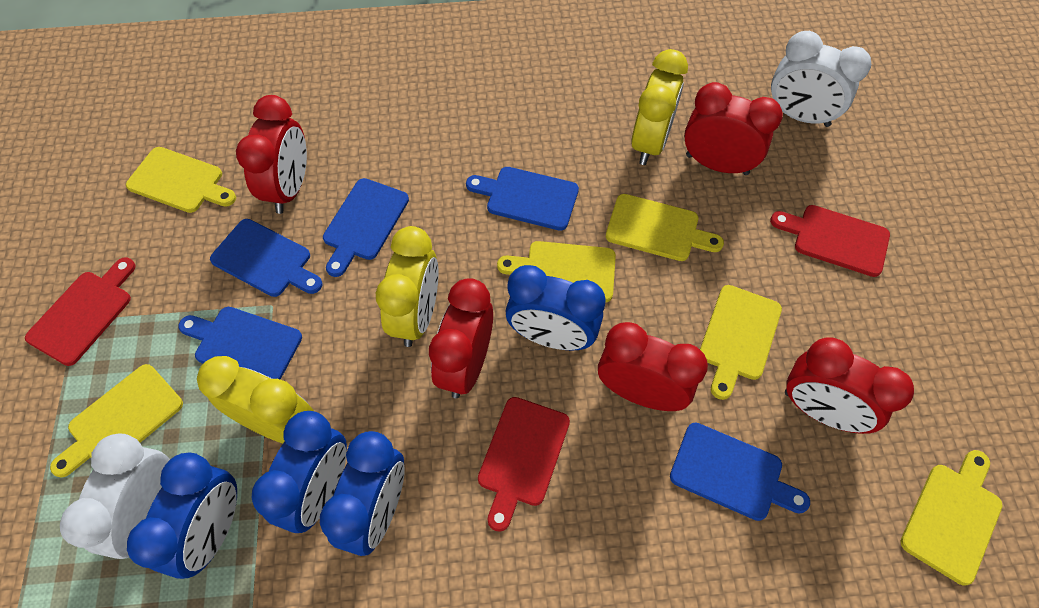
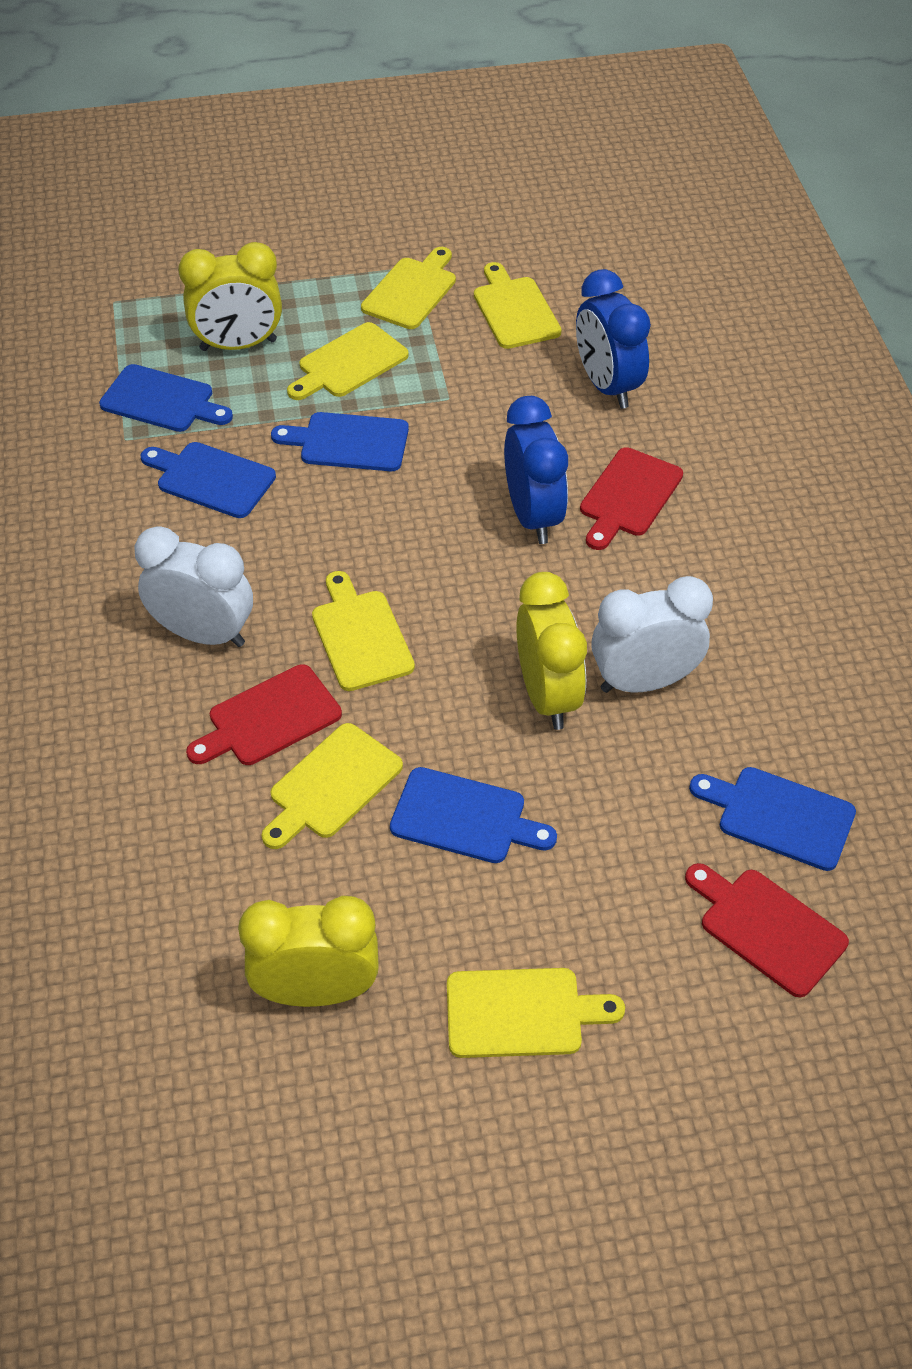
blue clock: [127,453,237,579] [252,411,347,533] [320,431,405,556] [506,265,606,351] = 4 -> [504,396,568,544] [576,269,651,409] = 2
red clock: [236,95,307,214] [429,278,493,398] [598,322,708,411] [684,82,783,175] [785,338,914,434] = 5 -> none = 0

